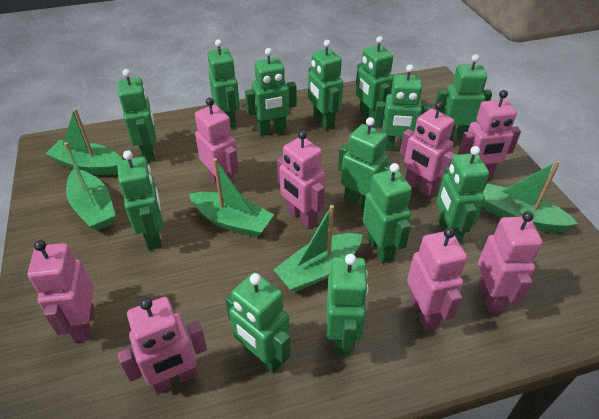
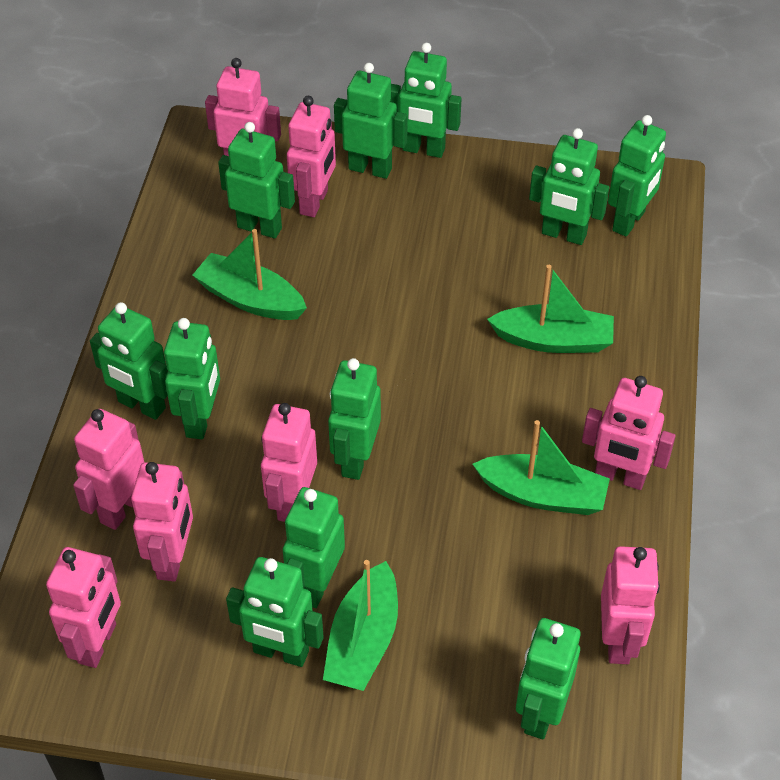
green boat: [45,108,123,175] [64,142,116,231] [189,158,274,238] [274,205,363,292] [483,160,578,233] = 5 -> [192,229,307,320] [323,560,398,691] [473,420,610,515] [487,265,614,353] = 4
green robot: [117,150,164,250] [118,69,156,162] [207,39,240,129] [225,273,291,373] [245,48,297,136] [308,40,343,130] [326,254,369,355] [338,117,391,209] [356,36,393,126] [363,163,412,264] [374,64,431,151] [434,54,492,140] [437,146,489,244] = 13 -> [90,302,168,420] [164,318,220,439] [218,122,295,239] [226,557,324,667] [283,487,345,608] [328,358,381,480] [334,63,408,179] [390,43,462,158] [516,618,581,739] [529,128,609,245] [608,115,666,237] = 11

